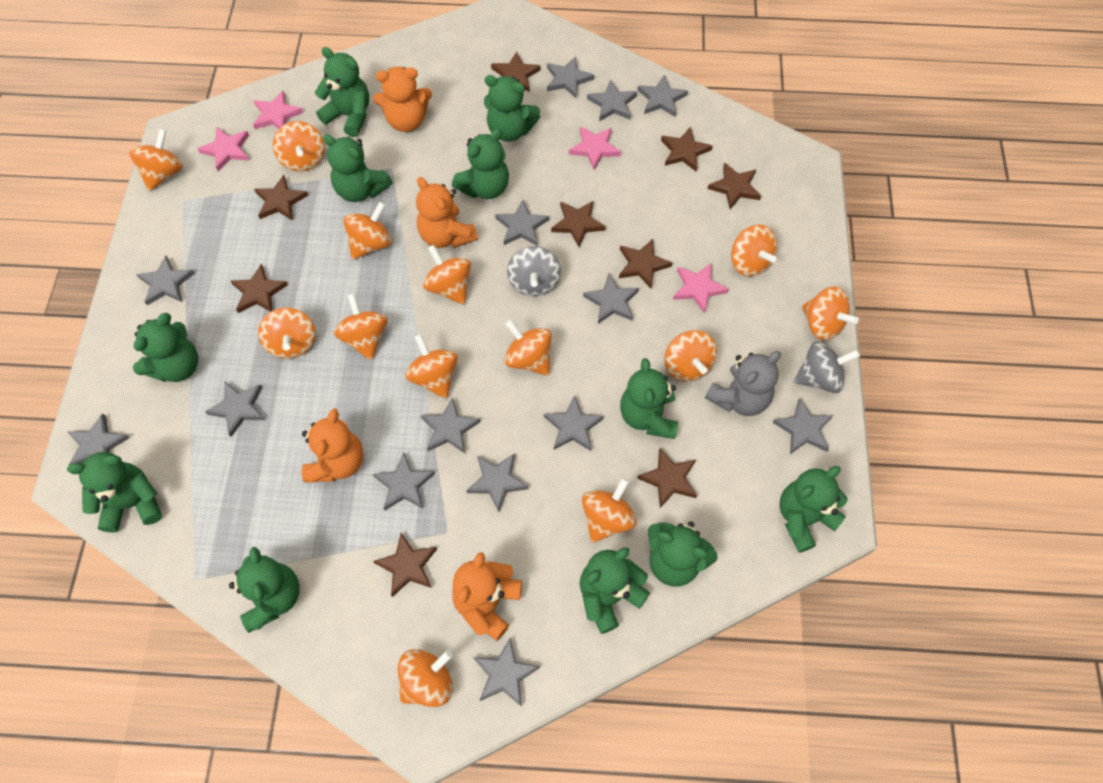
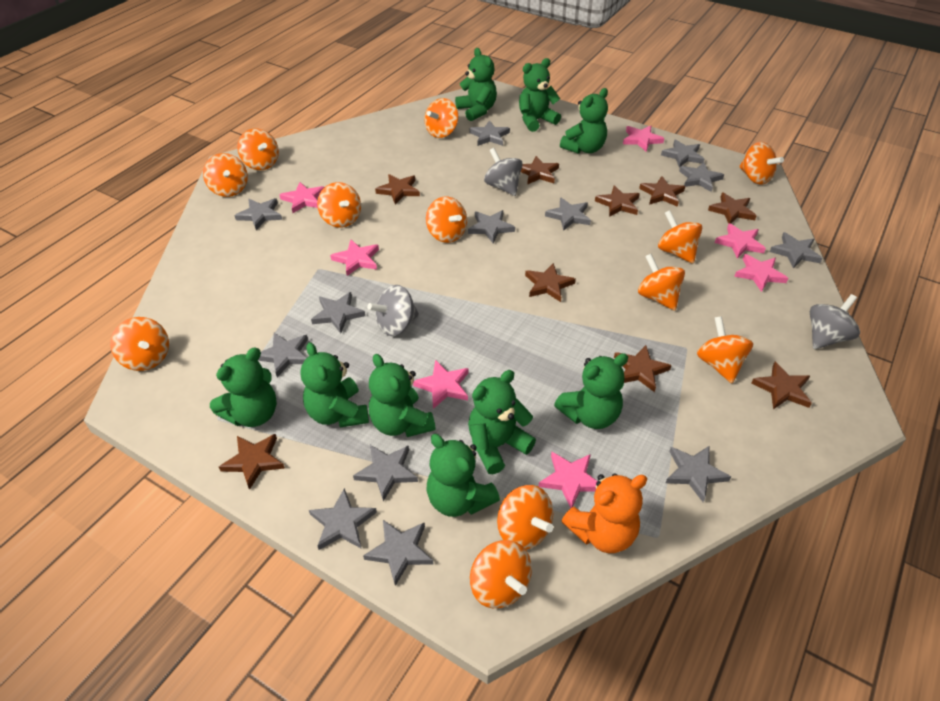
green teddy bear: [67,452,162,533] [133,313,198,382] [229,547,300,633] [315,47,369,137] [323,134,392,202] [452,129,509,199] [484,75,540,142] [579,548,650,634] [620,358,678,439] [648,522,718,587] [779,466,847,553] = 11 -> [210,348,277,427] [301,342,369,428] [369,354,435,437] [427,434,500,517] [455,48,497,121] [468,370,536,474] [519,58,561,132] [554,353,628,429] [560,88,608,154] = 9
grey spinning top: [507,246,561,296] [794,342,860,393] = 2 -> [367,285,419,336] [484,148,523,196] [810,294,860,349] = 3
grey star: [68,413,129,466] [136,256,195,305] [205,382,265,437] [373,453,435,510] [421,397,481,453] [466,453,529,512] [473,638,540,707] [495,200,549,246] [544,395,604,451] [547,56,594,98] [583,273,639,324] [587,79,637,122] [637,75,688,117] [772,398,833,454] = 14 -> [235,198,282,230] [258,333,308,377] [309,488,377,550] [311,292,365,333] [353,445,418,501] [363,520,434,586] [468,210,515,243] [469,120,510,146] [545,198,591,231] [661,139,704,168] [666,446,731,502] [679,163,724,192] [770,232,823,268] = 13
grey teddy bear: [705,351,781,416] = 1 -> none = 0
orange spinning top: [129,129,183,191] [258,307,316,359] [273,121,325,172] [334,294,388,360] [343,202,392,260] [398,649,453,707] [405,334,458,399] [423,245,471,305] [505,319,552,376] [582,478,637,543] [664,330,717,382] [731,225,777,277] [802,286,859,340] = 13 -> [110,317,169,371] [203,153,248,197] [237,129,279,170] [317,182,361,228] [424,98,458,138] [426,197,467,243] [470,540,532,608] [497,485,553,550] [638,254,685,311] [658,210,702,264] [697,316,753,383] [739,142,784,184] = 12
orange teddy bear: [302,408,364,482] [373,67,432,132] [416,177,478,248] [452,552,522,641] = 4 -> [562,473,648,553] = 1
pink star: [198,127,249,172] [253,91,303,129] [569,126,621,170] [673,263,729,314] = 4 -> [280,182,324,213] [330,239,379,276] [413,360,469,409] [538,452,597,508] [623,126,664,152] [715,223,766,259] [734,254,788,292] = 7

